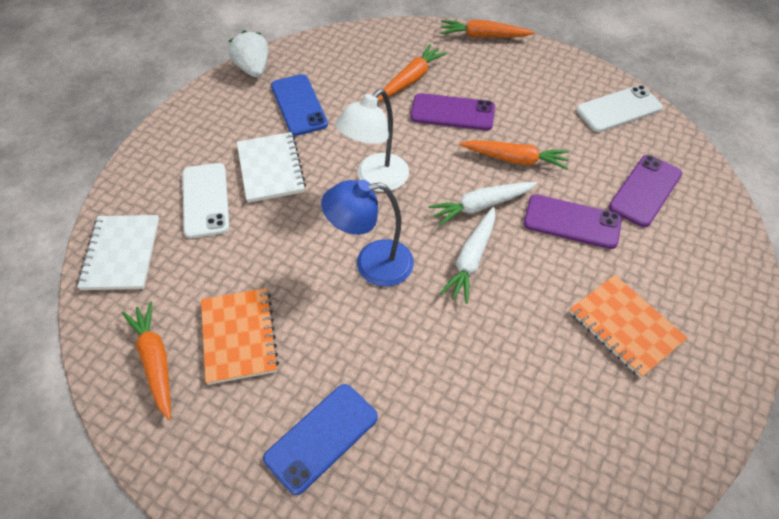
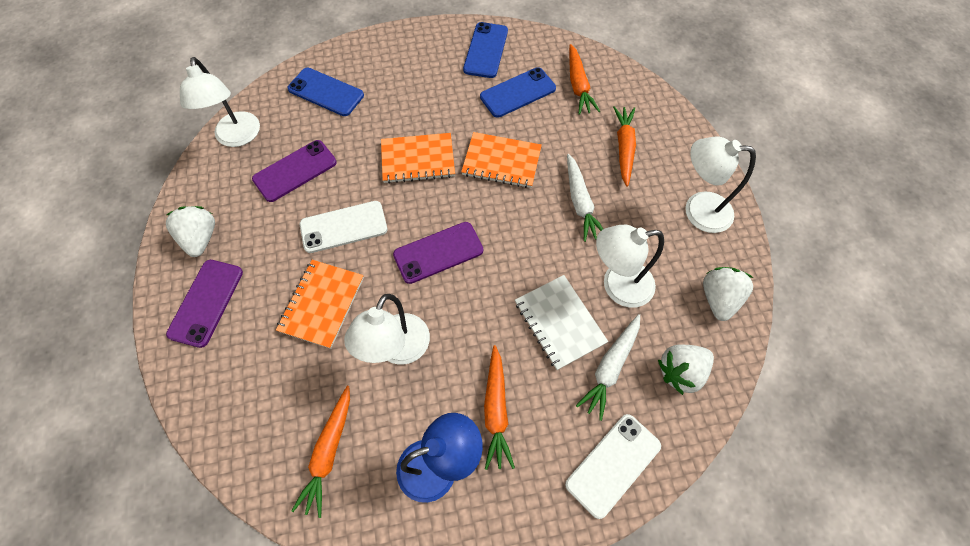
blue phone: [263,384,378,495] [271,74,328,136] = 2 -> [288,68,364,116] [463,22,508,78] [480,67,556,118] = 3
orange notebook: [201,288,279,385] [570,275,688,378] = 2 -> [276,260,364,349] [381,133,455,184] [461,132,542,188] = 3
white lamp: [336,89,409,192] = 1 -> [180,57,260,147] [344,294,430,365] [596,225,664,308] [685,137,756,233] = 4
white notebook: [77,215,159,290] [237,132,306,203] = 2 -> [515,275,608,370] = 1
white strawberry: [228,31,268,77] = 1 -> [166,206,215,257] [658,345,714,395] [703,267,753,321] = 3

